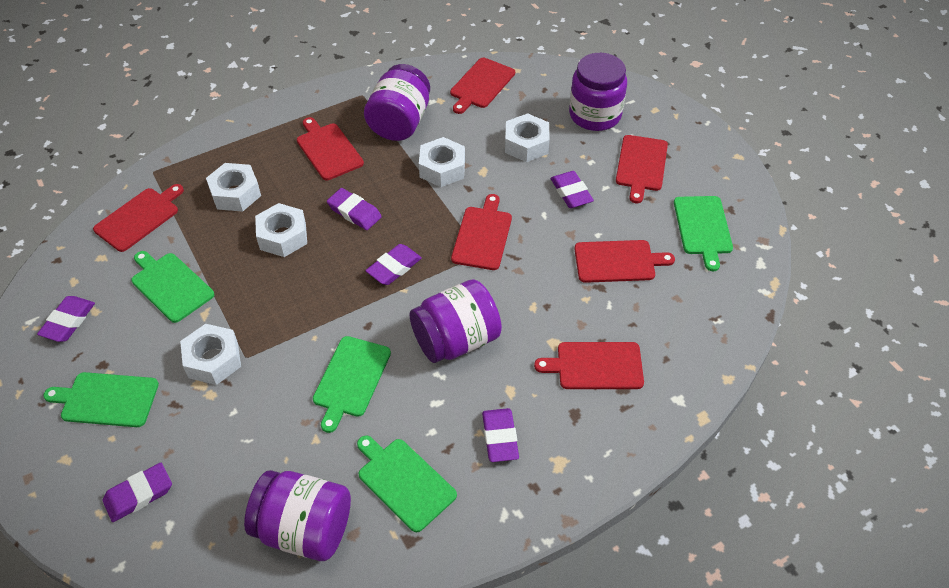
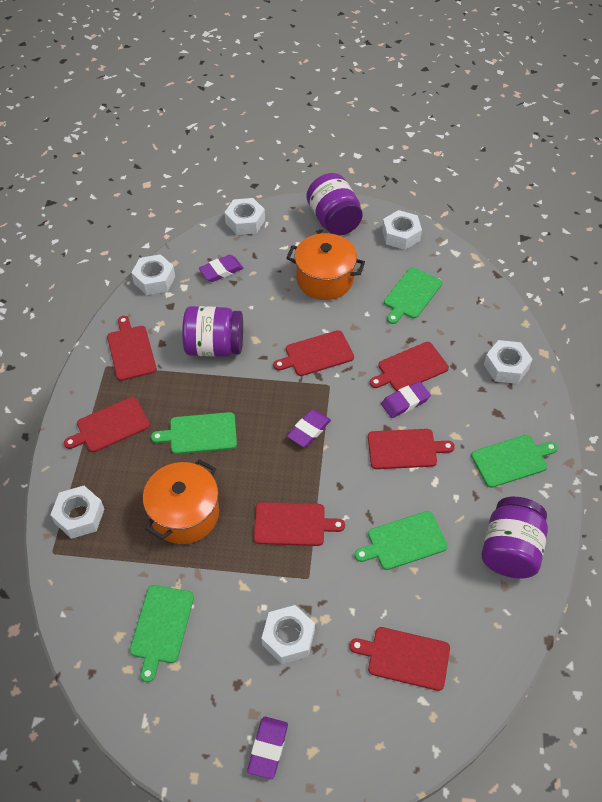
orange pot: none = 0 -> [143,459,219,544] [286,233,365,300] = 2
purple eraser: [37,296,95,342] [103,463,172,522] [327,188,382,230] [365,244,422,285] [482,408,519,462] [551,171,594,208] = 6 -> [199,255,243,282] [247,717,288,779] [287,409,331,447] [381,381,431,418] = 4
purple jar: [244,470,351,561] [364,64,430,141] [409,279,502,363] [569,53,627,131] = 4 -> [182,306,243,357] [306,173,363,236] [482,497,548,578] = 3
white nut: [180,324,241,385] [206,163,261,212] [255,203,307,257] [419,137,465,187] [505,113,550,162] = 5 -> [50,486,104,539] [131,254,175,295] [225,198,265,235] [261,605,315,664] [382,210,422,250] [484,340,533,384] = 6

